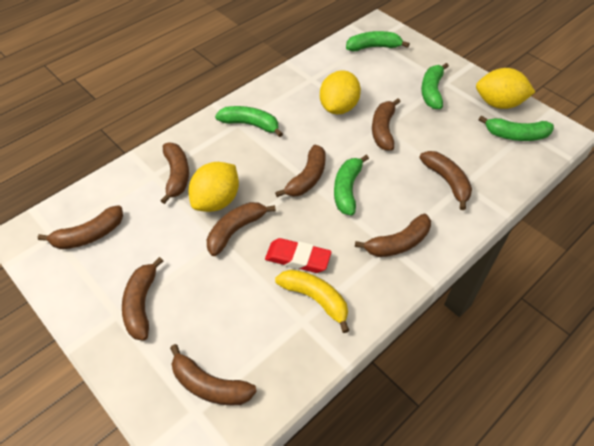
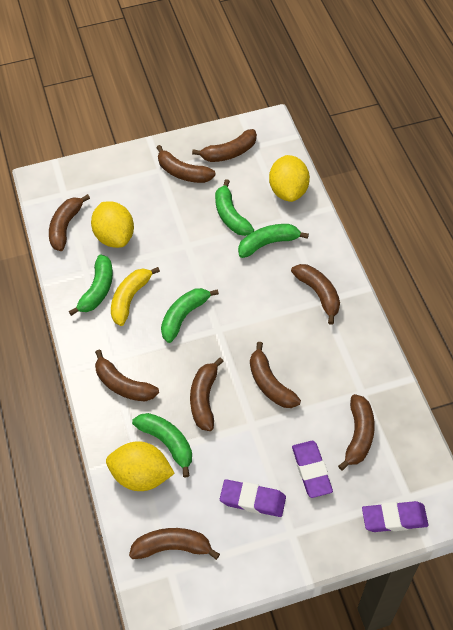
purple eraser: none = 0 -> [220,479,286,517] [292,441,333,498] [362,501,428,532] = 3
red eraser: [265,238,331,273] = 1 -> none = 0

